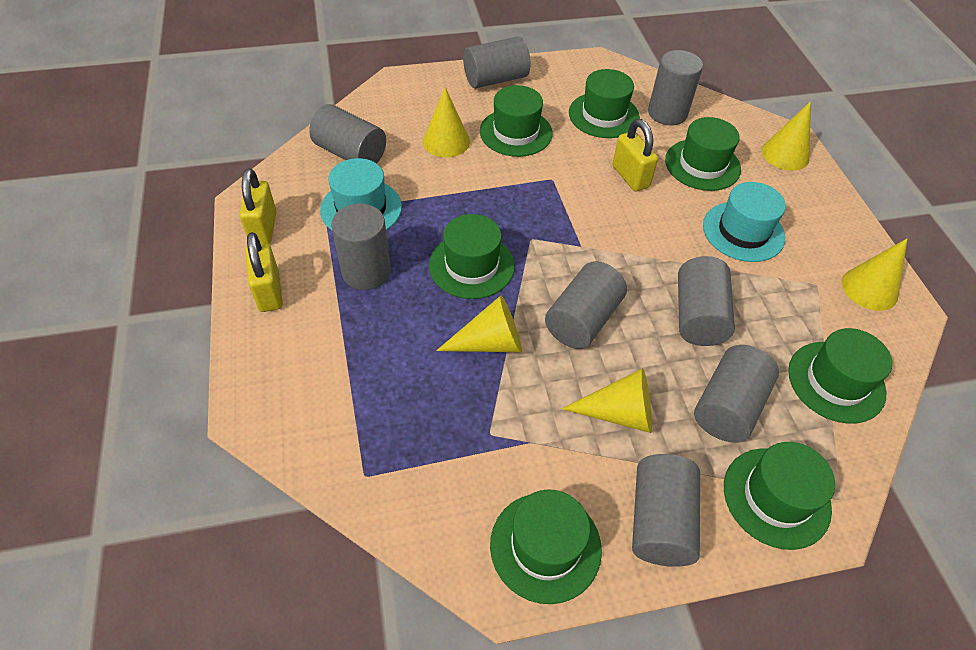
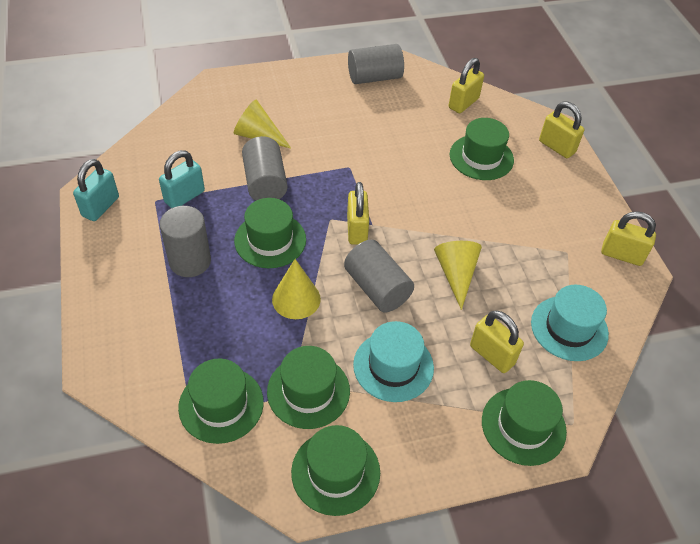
green hat: [429,214,515,299] [480,85,553,157] [490,489,602,604] [569,69,640,138] [665,117,741,191] [724,442,835,550] [788,328,892,424] = 7 -> [178,359,264,444] [234,198,306,268] [267,346,350,429] [291,425,380,516] [450,118,514,180] [482,380,567,466] = 6
grey cylinder: [309,104,386,164] [331,203,391,290] [463,37,530,89] [545,261,627,349] [632,454,700,567] [648,50,703,125] [678,256,735,346] [694,345,779,443] = 8 -> [160,206,211,277] [242,136,288,201] [344,240,414,312] [348,44,404,84] = 4
turquoise padlock: none = 0 -> [73,159,119,221] [159,150,205,208] = 2
yellow cone: [423,87,470,157] [436,296,522,352] [562,368,652,433] [762,101,811,171] [842,238,908,311] = 5 -> [234,99,291,148] [272,259,321,319] [434,241,482,310] = 3
yellow padlock: [239,168,276,244] [246,232,283,312] [612,119,658,191] = 3 -> [347,182,369,245] [449,58,484,113] [470,310,524,373] [539,101,584,158] [601,211,656,266] = 5

